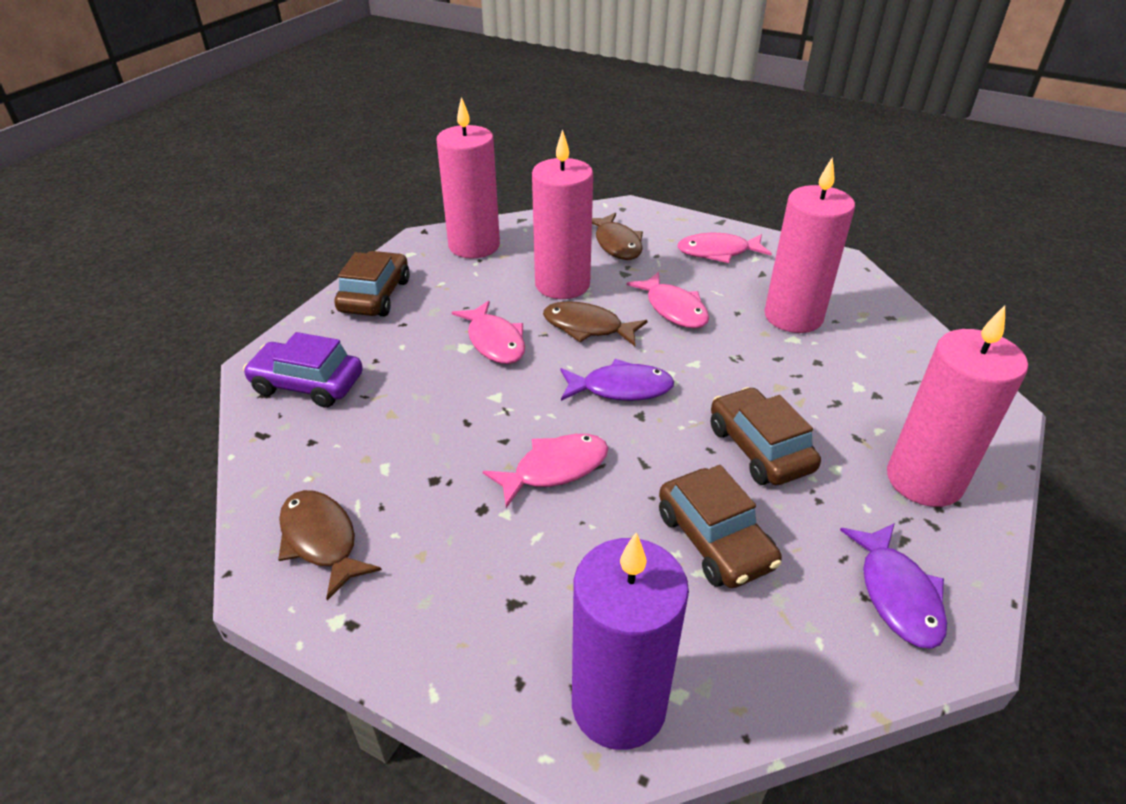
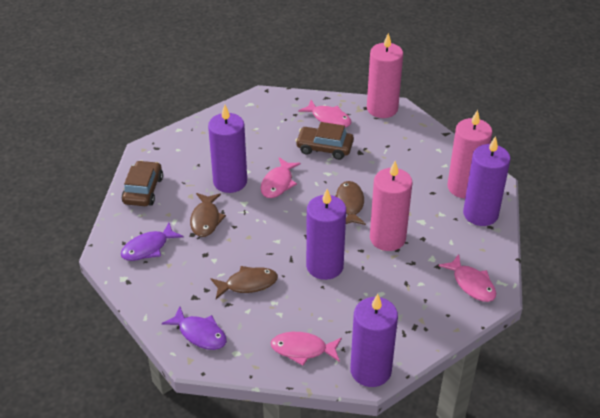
brown car: [334,251,410,317] [659,465,782,588] [711,387,821,485] = 3 -> [122,160,163,206] [295,122,354,160] = 2
pink candle: [437,97,500,259] [532,129,593,299] [764,157,855,333] [887,305,1028,507] = 4 -> [367,33,403,118] [370,161,413,251] [447,110,492,199] = 3
purple candle: [572,533,689,750] = 1 -> [208,105,247,193] [306,189,346,280] [350,294,398,387] [463,136,511,226] = 4
purple car: [243,332,363,408] = 1 -> none = 0

